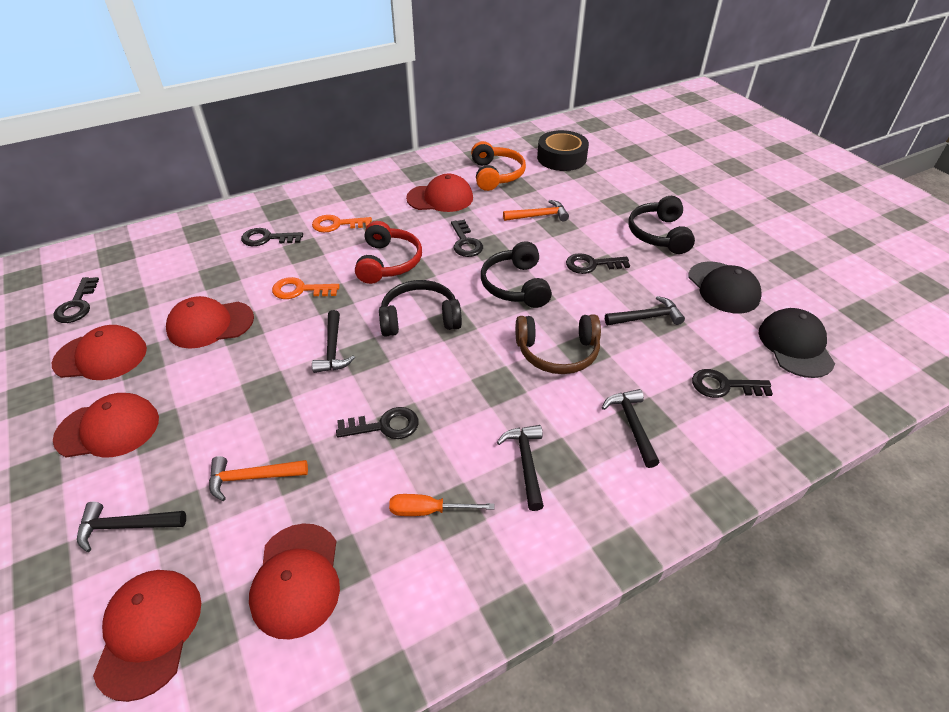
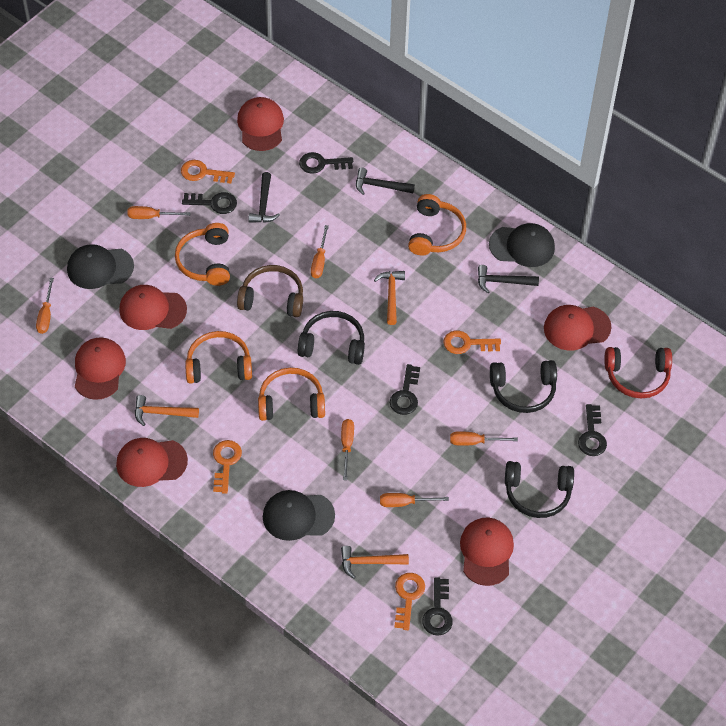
black cap: [688,262,762,313] [759,308,835,378] = 2 -> [67,244,134,289] [263,490,335,541] [489,223,555,267] = 3
black hammer: [77,502,186,552] [312,310,355,373] [497,425,544,511] [602,389,660,468] [605,296,685,325] = 5 -> [248,172,280,223] [356,167,415,195] [478,265,539,293] = 3
black key: [53,277,99,323] [241,228,303,246] [336,407,419,439] [451,220,483,257] [566,253,630,274] [692,369,773,398] = 6 -> [182,192,237,214] [299,152,353,174] [390,364,420,415] [422,577,453,636] [578,404,607,456] = 5
black tape: [537,130,589,171] = 1 -> none = 0
orange hammer: [209,456,308,501] [503,200,569,221] = 2 -> [135,395,199,426] [341,546,409,579] [374,271,405,325] = 3
orange headphones: [471,141,526,191] = 1 -> [175,223,230,286] [185,331,252,384] [258,368,325,421] [408,194,466,256] = 4
orange key: [272,277,340,299] [312,215,372,232] = 2 -> [181,160,235,184] [213,440,242,494] [394,573,425,630] [443,330,501,354] = 4
orange screwdriver: [389,494,494,516] = 1 -> [36,278,54,334] [127,206,191,219] [311,225,329,278] [341,419,354,480] [380,493,449,507] [450,431,518,446] = 6

